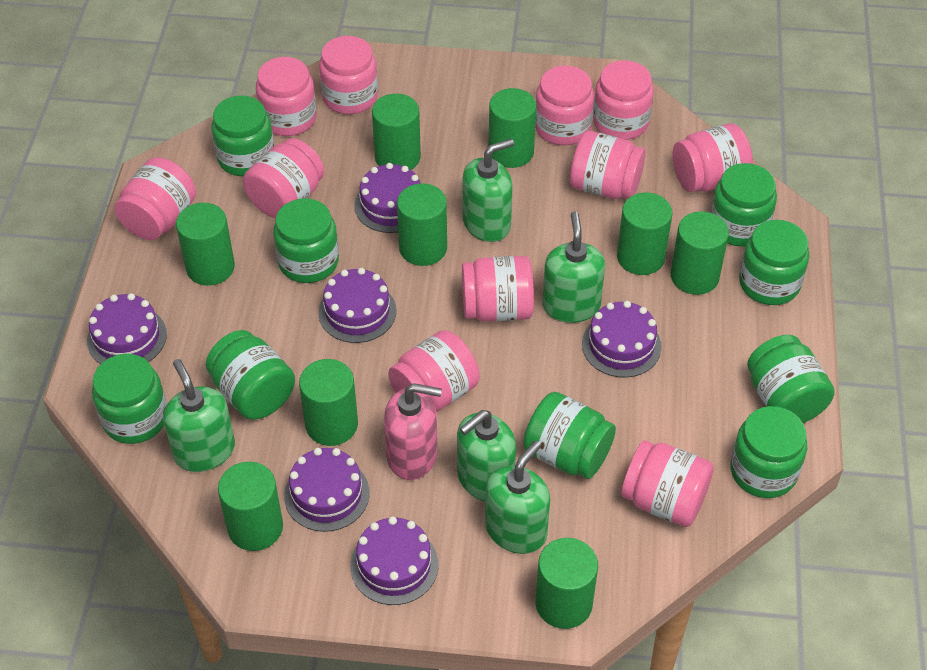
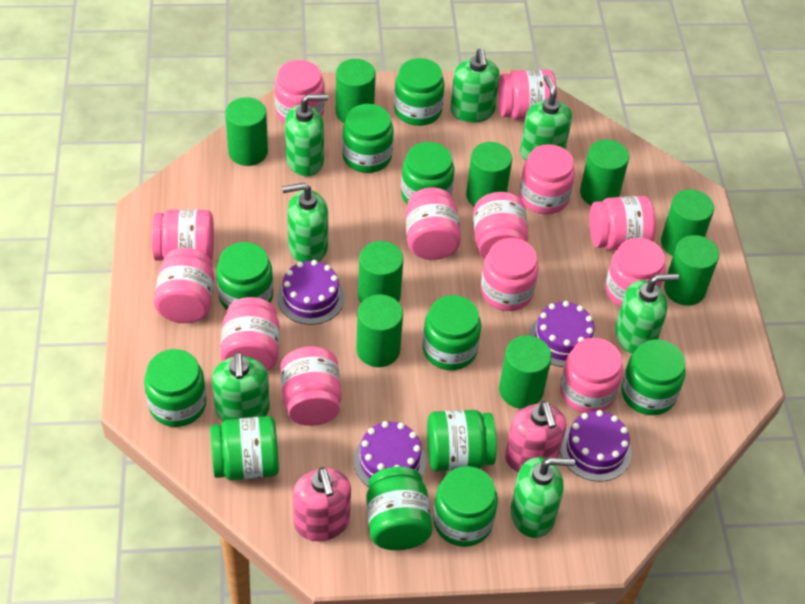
green jar: [92,354,167,444] [206,330,295,420] [211,96,274,176] [273,198,339,283] [523,392,616,479] [711,163,777,247] [730,406,807,498] [739,220,809,305] [747,335,835,423] = 9 -> [144,349,207,427] [210,416,279,480] [216,242,273,310] [342,104,394,173] [366,467,432,550] [394,58,445,126] [401,142,454,205] [422,295,481,370] [427,410,497,472] [433,466,498,547] [621,339,686,415] = 11
green soap dispenser: [163,359,235,472] [457,410,516,502] [462,139,514,242] [485,441,550,554] [542,211,605,323] = 5 -> [212,352,270,422] [282,183,328,262] [285,94,328,176] [450,48,500,123] [511,457,575,538] [520,75,572,160] [615,274,679,354] = 7
pink jar: [114,157,196,240] [243,138,324,218] [256,57,317,136] [319,36,378,114] [388,330,480,412] [462,256,534,322] [535,66,594,145] [570,131,646,199] [593,60,654,140] [621,440,714,527] [672,123,753,192] = 11 -> [152,209,214,261] [154,248,214,323] [220,297,279,371] [275,60,325,124] [280,346,342,426] [405,188,461,260] [473,192,528,259] [481,238,539,311] [498,69,557,120] [519,144,575,214] [560,338,623,413] [589,196,656,250] [605,238,666,307] = 13
pink soap dispenser: [384,383,442,480] = 1 -> [293,467,351,541] [505,401,566,473] = 2
purple cake: [87,293,167,364] [284,448,370,532] [318,268,396,343] [350,516,438,605] [354,163,421,233] [582,301,661,378] = 6 -> [277,260,345,325] [353,421,426,487] [529,301,596,367] [560,410,632,482] = 4

